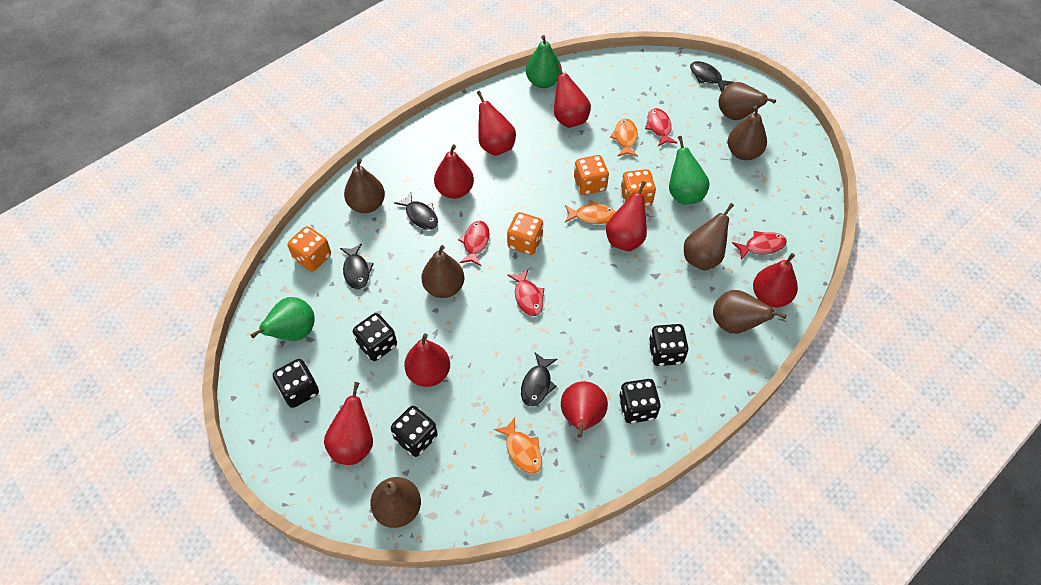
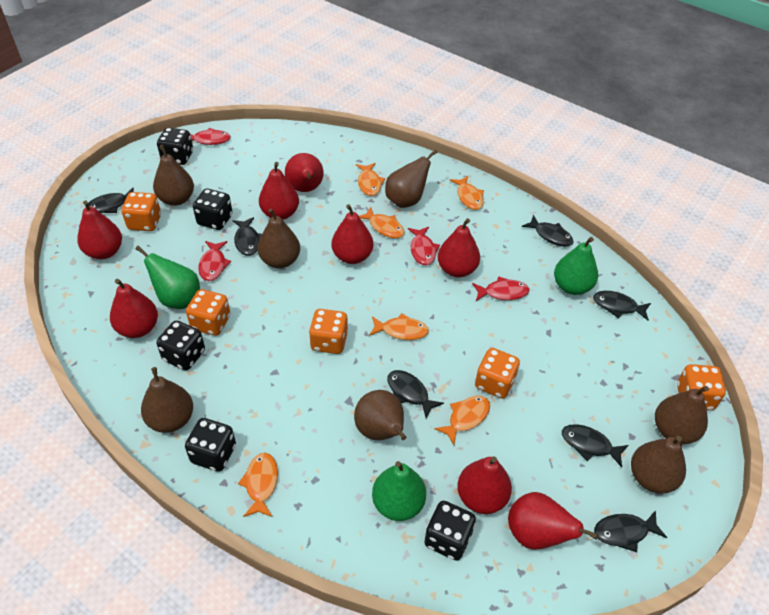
black fish: [340,243,374,289] [394,192,438,230] [521,353,557,406] [690,61,734,92] = 4 -> [88,188,134,213] [232,217,262,256] [387,370,444,419] [522,215,574,247] [562,424,629,468] [593,291,651,321] [594,510,667,552] = 7
orange dice: [288,226,331,271] [507,212,543,255] [574,155,609,195] [620,169,656,207] = 4 -> [122,192,161,231] [186,289,230,336] [309,309,348,354] [475,348,520,399] [677,364,726,411] = 5
orange fish: [494,417,542,474] [565,201,616,224] [610,119,638,157] = 3 -> [238,453,278,517] [356,163,385,196] [359,207,404,238] [369,313,429,340] [434,396,490,445] [450,176,484,210] = 6

